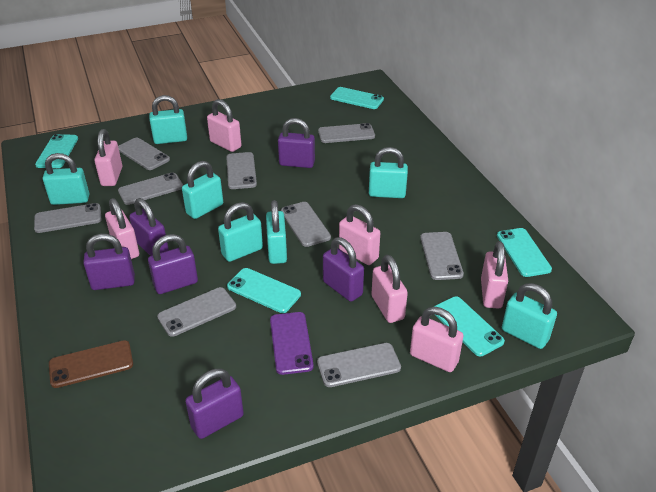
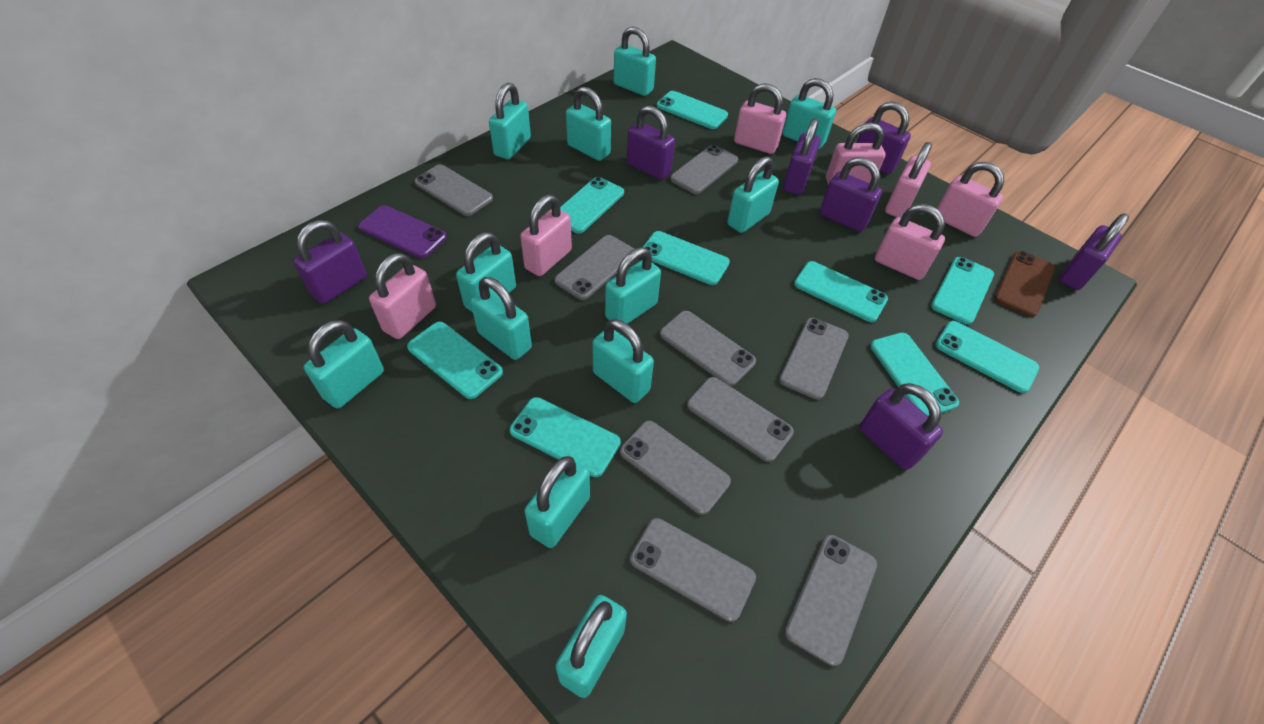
purple padlock: [83,234,135,290] [129,198,169,256] [148,234,198,294] [185,369,244,439] [278,118,315,168] [323,237,364,302] = 6 -> [293,220,367,304] [627,105,675,180] [783,118,821,195] [820,157,882,232] [857,102,911,174] [859,383,943,470] [1059,213,1129,290] = 7
turquoise padlock: [43,153,89,205] [149,95,187,144] [182,161,223,219] [218,202,263,262] [266,200,287,264] [369,147,408,198] [502,283,557,349] = 7 -> [304,320,384,408] [456,232,516,312] [470,277,532,360] [489,83,531,159] [524,456,590,548] [555,595,627,698] [566,86,611,161] [593,319,654,403] [605,247,661,324] [614,27,656,96] [727,156,779,233] [783,78,836,149] = 12
turquoise phone: [35,134,78,168] [227,268,301,313] [330,87,384,109] [434,297,505,356] [497,228,552,277] = 5 -> [407,322,503,399] [510,397,621,477] [560,177,624,233] [643,231,730,285] [657,91,728,129] [794,261,888,322] [870,333,959,417] [931,257,994,325] [936,321,1039,393] = 9

